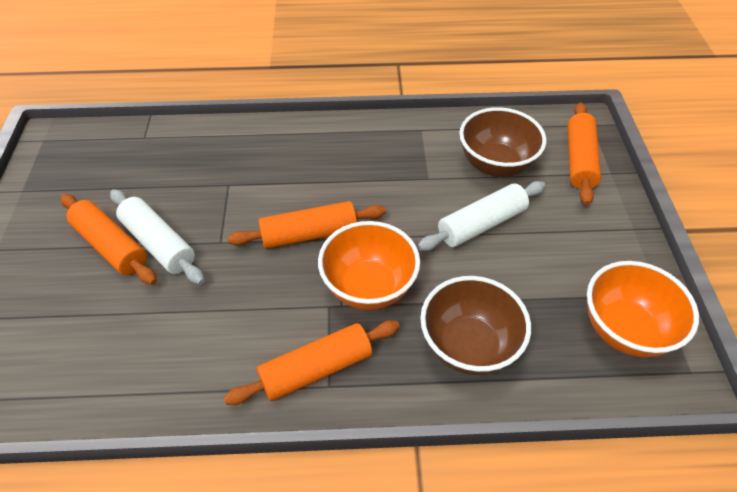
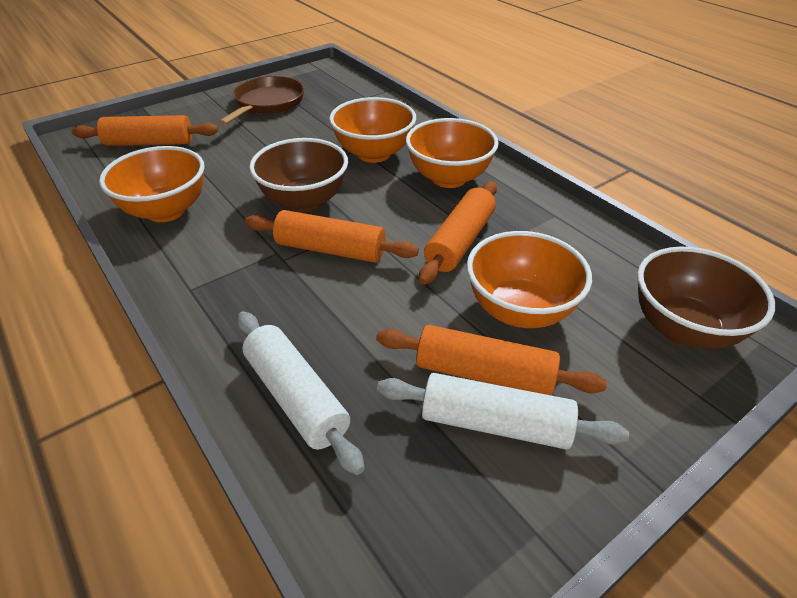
brown pan: none = 0 -> [219,76,304,125] = 1
orange bowl: [318,221,420,310] [587,261,699,357] = 2 -> [99,146,205,222] [329,97,416,163] [406,118,499,188] [467,231,592,328] = 4

